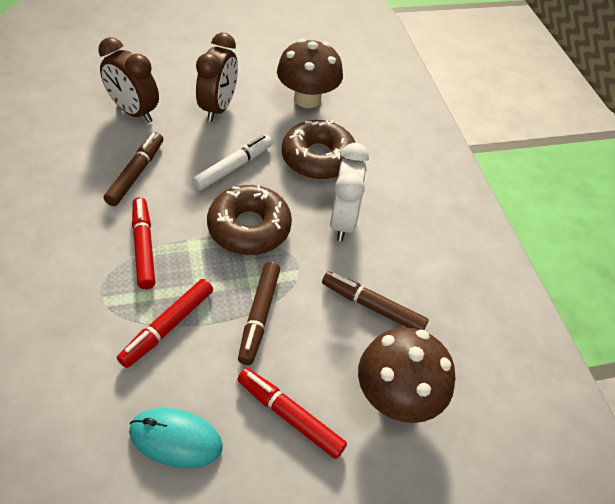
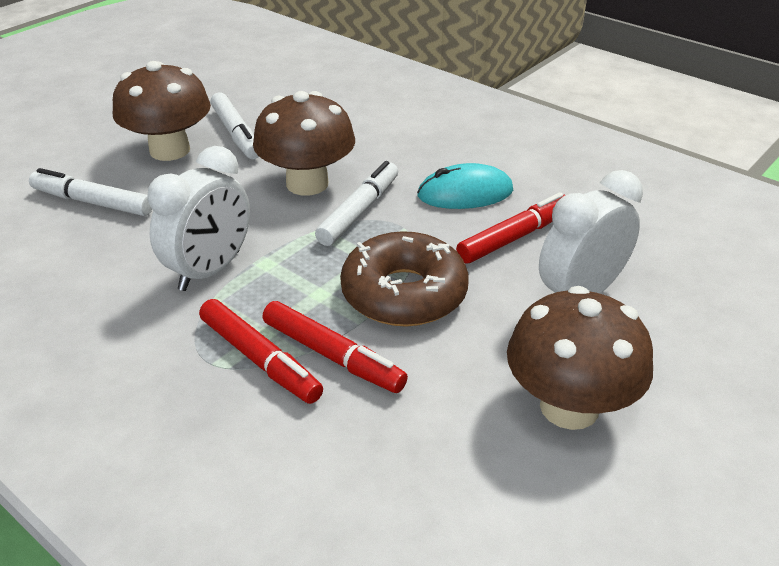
brown clock: [98,37,159,123] [196,33,238,122] = 2 -> none = 0
brown donut: [207,185,292,255] [282,120,355,180] = 2 -> [340,231,469,327] = 1
brown marker: [104,132,163,206] [238,262,280,365] [322,271,429,330] = 3 -> none = 0
brown mushroom: [277,39,343,108] [358,327,455,423] = 2 -> [113,61,211,161] [253,91,355,195] [507,286,653,430] = 3
white clock: [330,143,369,241] = 1 -> [147,146,250,291] [539,170,643,294] = 2
white marker: [192,135,272,191] = 1 -> [29,168,152,216] [210,93,259,159] [315,161,398,246] = 3

